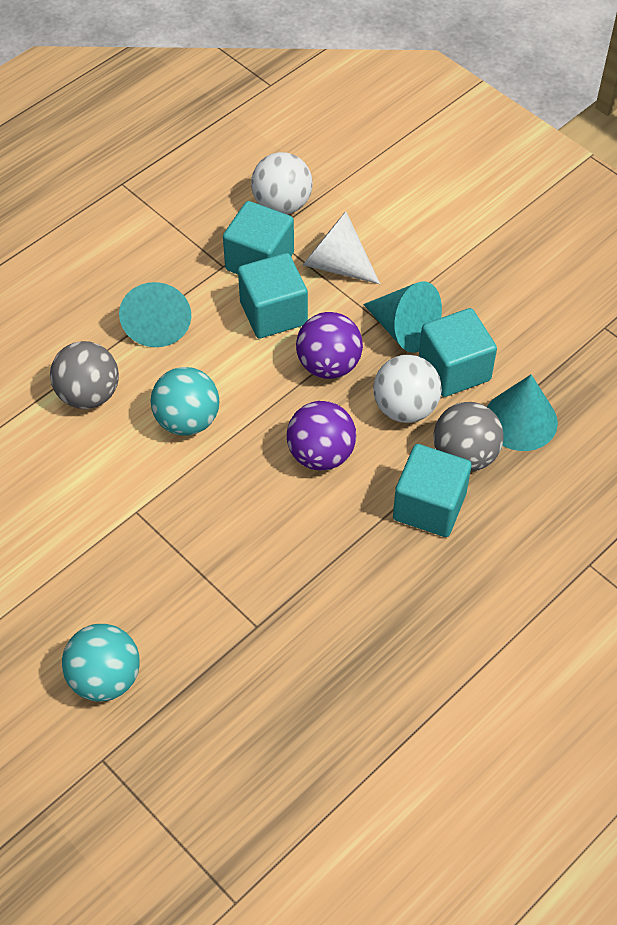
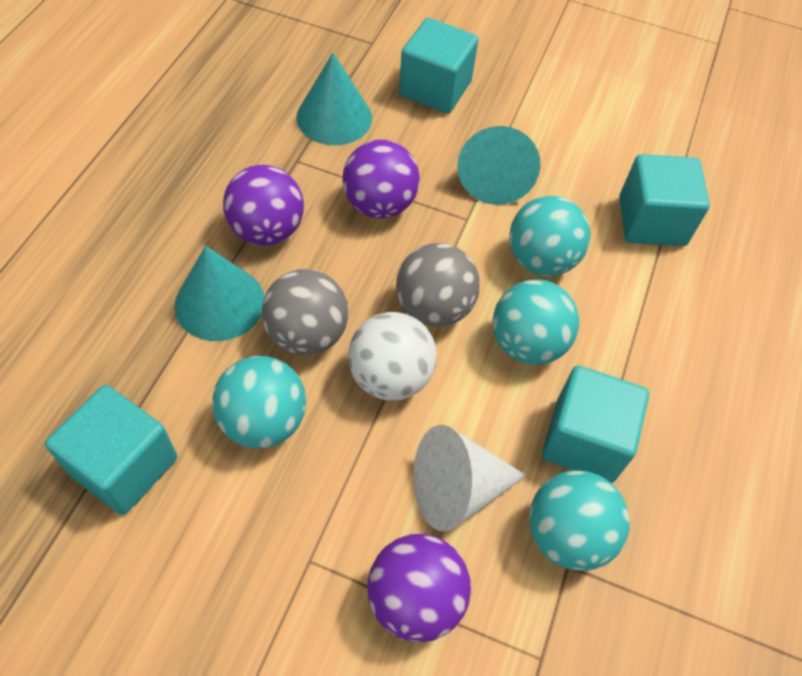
purple ball: [287,401,356,471] [296,312,363,379] = 2 -> [223,165,304,245] [342,140,419,218] [368,534,471,643] = 3
turquoise ball: [62,624,140,702] [150,367,219,436] = 2 -> [212,356,306,448] [493,279,579,365] [509,196,591,276] [529,470,630,571] = 4
white ball: [251,152,313,214] [373,355,442,423] = 2 -> [348,312,437,401] = 1

